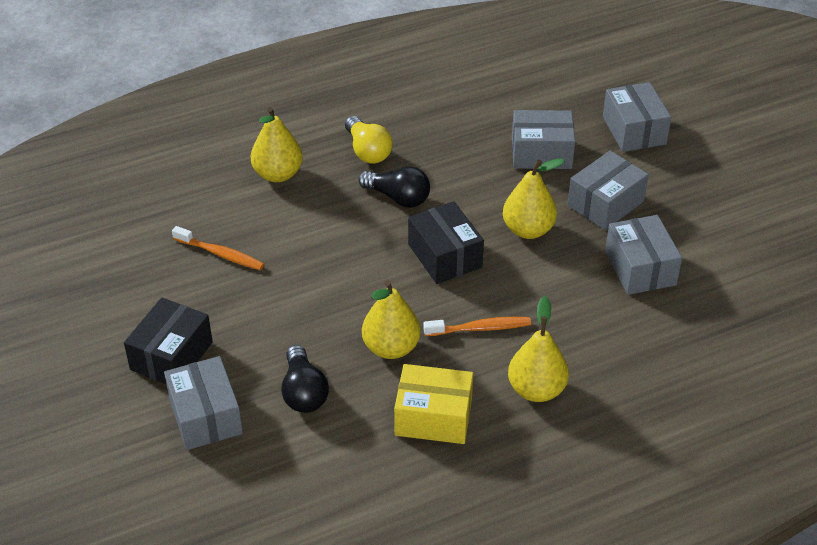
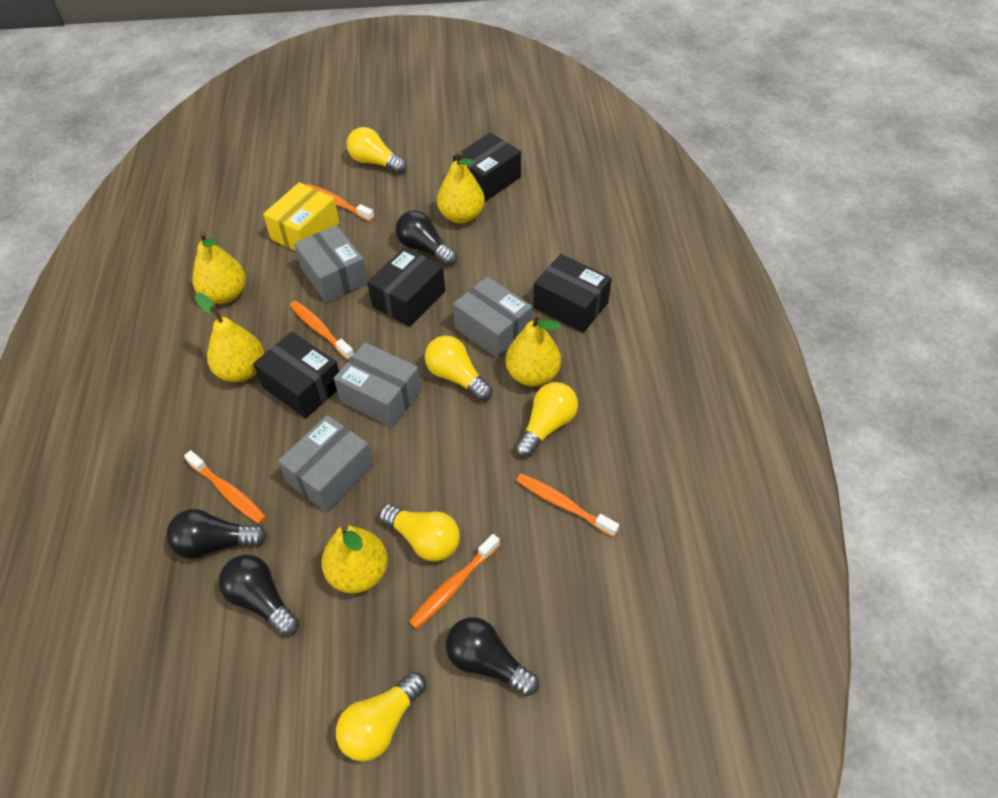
black box: [124,297,213,384] [408,201,484,284] = 2 -> [253,332,339,419] [367,247,445,327] [453,133,521,201] [533,254,612,333] = 4
black light bulb: [281,345,329,413] [358,167,430,208] = 2 -> [166,509,267,559] [218,554,299,637] [396,210,457,266] [446,617,539,696] = 4
grey box: [164,356,243,450] [512,110,575,169] [568,151,649,230] [603,82,671,152] [605,215,682,295] = 5 -> [278,415,374,512] [294,225,368,303] [334,342,421,427] [453,276,532,359] = 4
orange toothbrush: [172,226,264,270] [423,317,531,336] = 2 -> [184,450,266,524] [290,301,354,360] [306,184,374,222] [409,534,500,629] [516,473,619,537] = 5
yellow light bulb: [345,116,393,164] = 1 -> [336,672,426,761] [347,127,407,174] [379,504,460,561] [425,336,493,401] [515,382,578,458] = 5
yellow pear: [251,107,303,182] [362,280,421,359] [503,159,565,239] [508,296,569,402] = 4 -> [192,231,246,304] [195,293,264,382] [321,524,388,594] [437,151,485,224] [506,313,561,386] = 5

